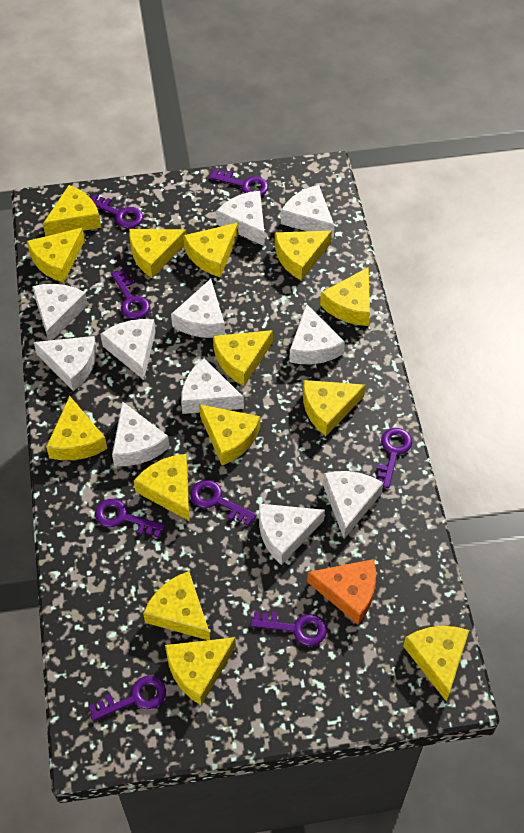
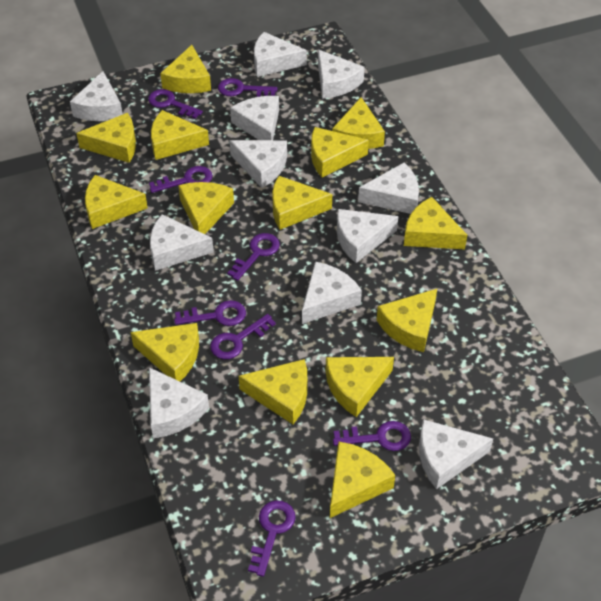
orange cheese: [307,559,376,625] = 1 -> none = 0

